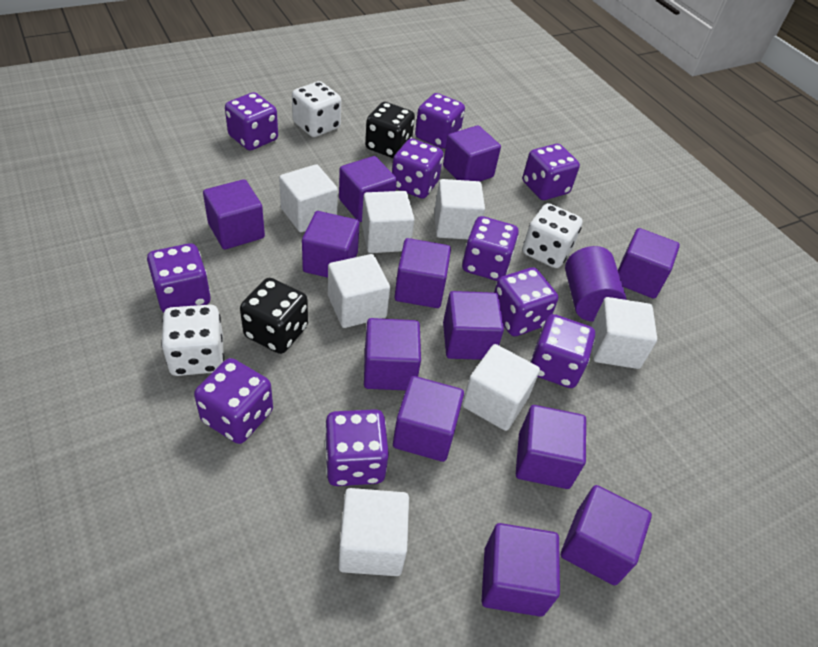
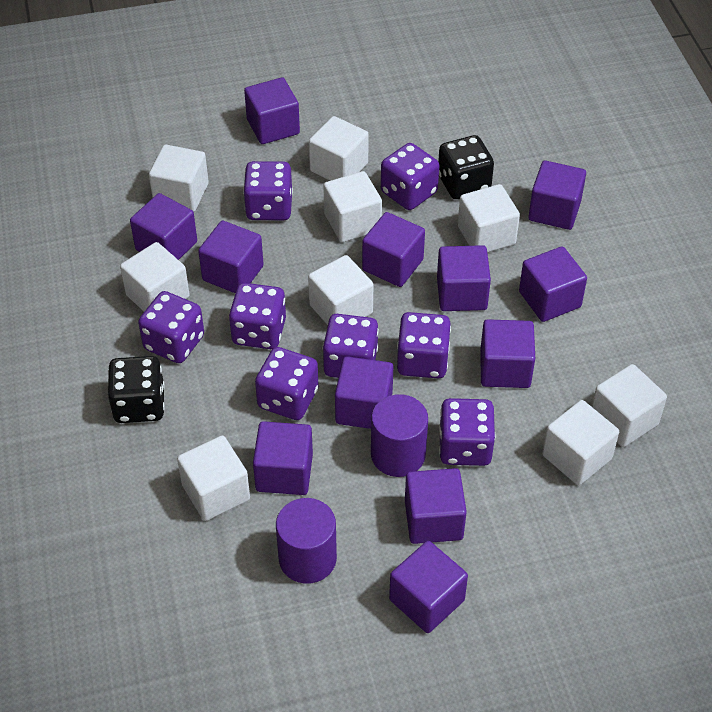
purple cylinder: [565,246,627,322] = 1 -> [276,498,337,584] [371,394,428,477] = 2
purple dice: [147,243,211,313] [194,358,273,444] [225,92,278,151] [325,409,389,486] [392,139,443,199] [415,93,465,149] [462,216,519,281] [494,267,558,336] [522,144,580,200] [530,314,595,388] = 10 -> [138,291,204,363] [229,283,286,349] [243,161,293,220] [255,347,318,420] [323,314,379,378] [381,143,440,210] [397,312,451,378] [439,398,495,466] = 8
white cube: [279,164,338,232] [328,254,390,328] [338,488,409,576] [362,191,415,253] [434,179,485,239] [462,344,540,431] [591,297,657,369] = 7 -> [120,242,190,311] [149,145,209,212] [177,436,250,521] [308,255,373,325] [309,116,369,181] [323,171,382,242] [458,184,520,253] [542,400,619,485] [592,364,667,447] = 9
white dice: [161,304,224,376] [292,81,341,137] [522,203,583,268] = 3 -> none = 0

